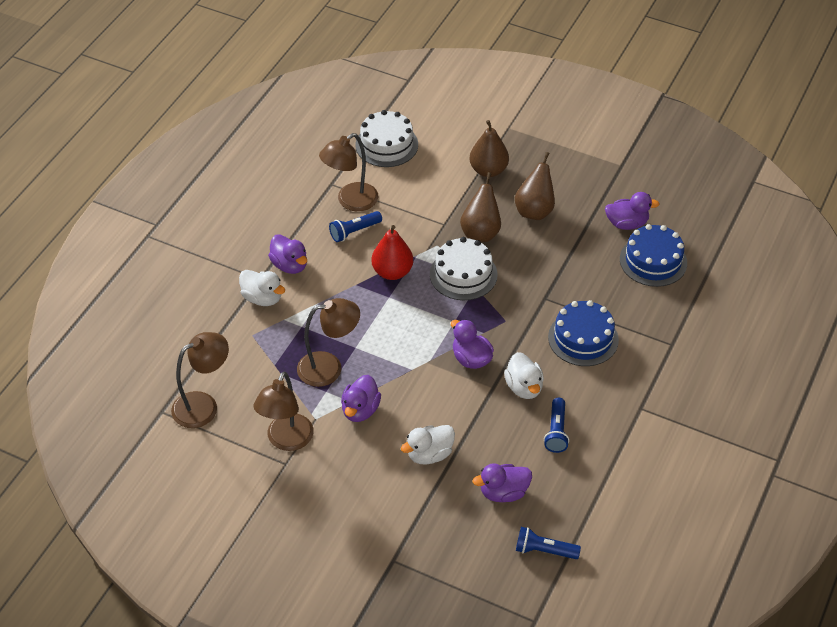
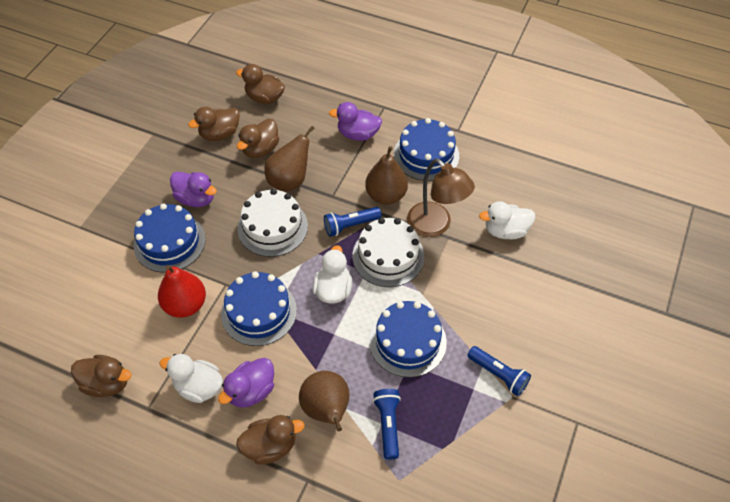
blue cake: [548,300,619,366] [620,224,687,287] = 2 -> [134,203,206,273] [221,271,297,346] [369,301,447,377] [394,118,459,181] = 4
brown duck: none = 0 -> [71,355,131,397] [188,107,240,141] [236,64,285,104] [236,415,305,465] [237,119,279,158] = 5
brown lamp: [171,332,229,428] [253,371,314,451] [297,298,360,387] [319,133,378,211] = 4 -> [407,159,475,237] = 1
purple duck: [268,234,307,274] [341,375,381,422] [451,319,494,369] [473,463,532,502] [605,192,660,230] = 5 -> [170,172,217,207] [218,358,274,408] [329,102,382,141] = 3

